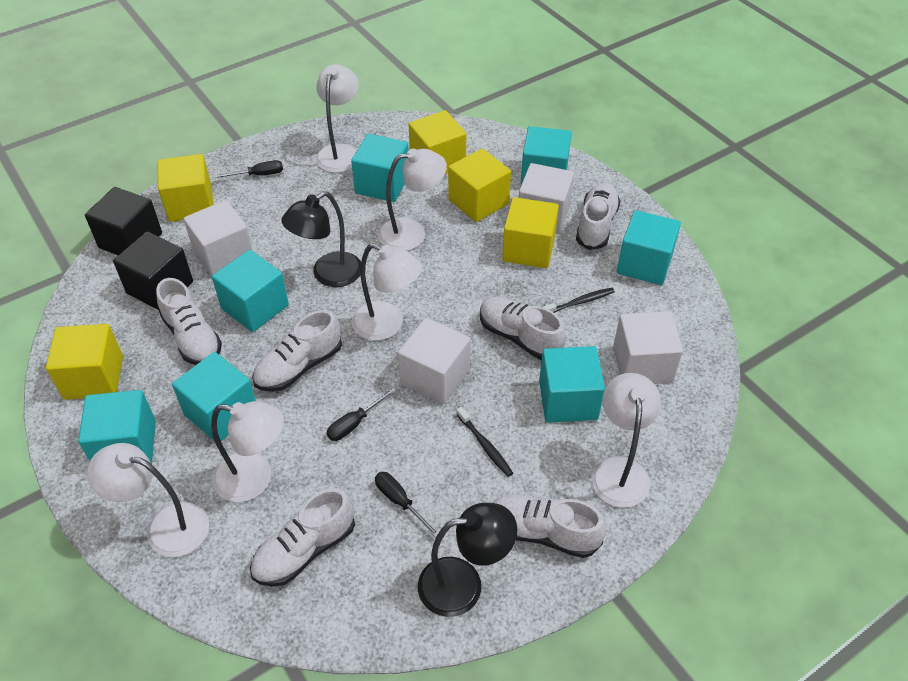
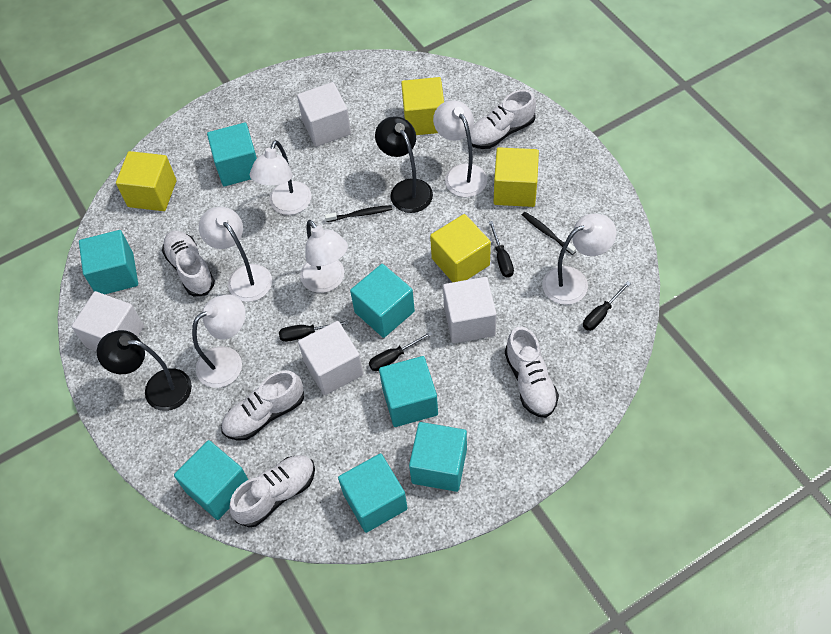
black cube: [85,187,162,255] [113,232,193,310] = 2 -> none = 0
black screwdriver: [214,160,283,178] [326,387,397,441] [375,472,439,537] = 3 -> [279,320,349,342] [369,331,433,371] [489,221,514,278] [583,281,631,331] = 4
white shoe: [156,278,222,365] [250,488,355,587] [252,310,342,392] [480,296,566,360] [493,494,606,558] [576,183,620,250] = 6 -> [162,231,215,297] [221,370,304,441] [230,455,315,527] [470,89,536,149] [505,326,559,418] = 5
yellow cube: [46,324,123,400] [158,154,213,222] [409,110,466,174] [448,149,511,222] [502,197,559,268] = 5 -> [116,151,177,211] [401,77,444,135] [430,214,491,282] [494,147,539,207] = 4

